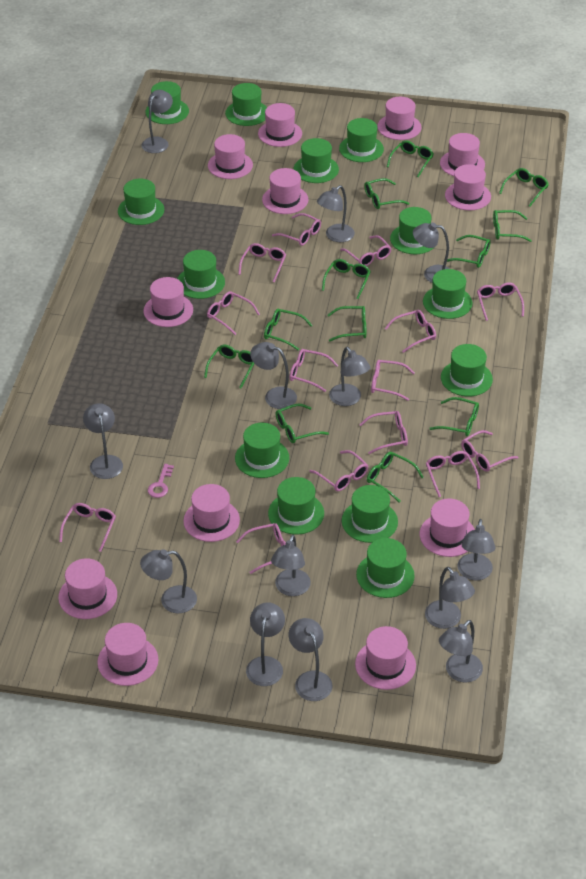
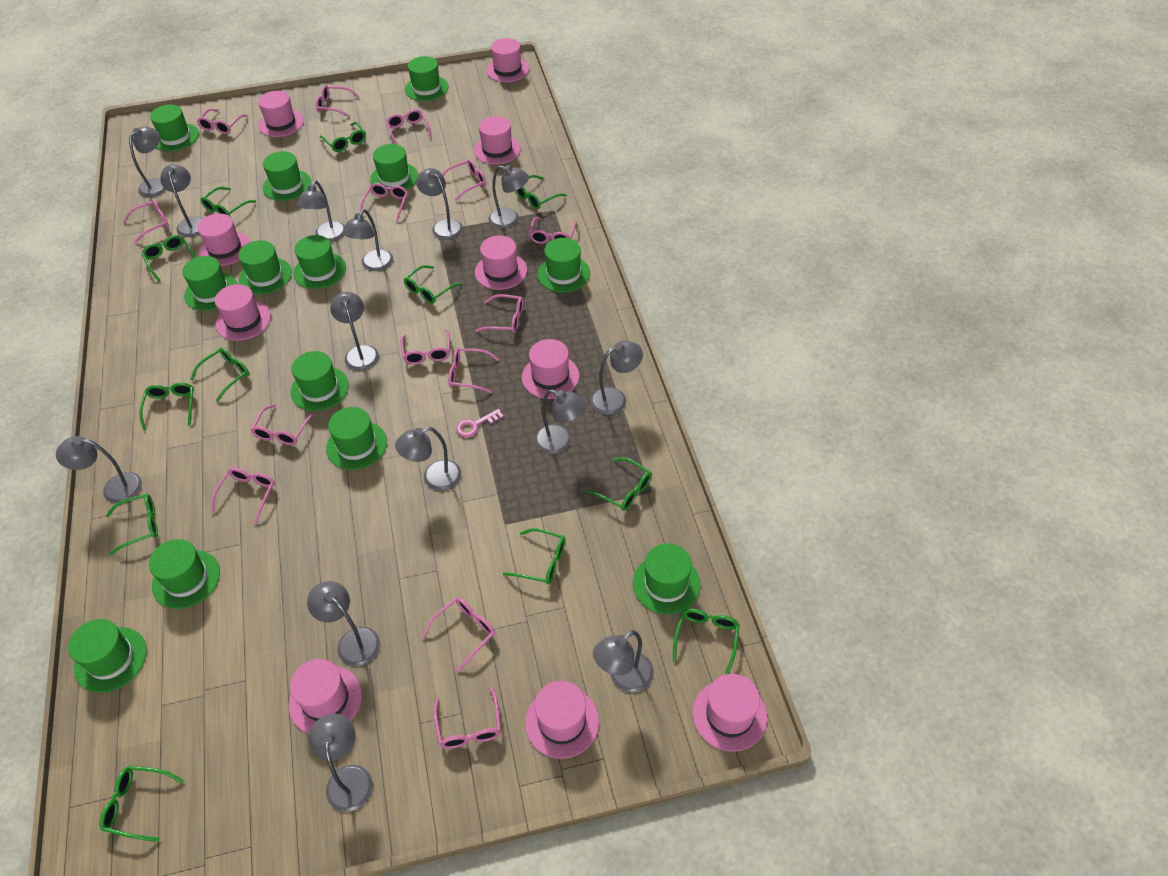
grey lamp: [83,403,123,479] [140,549,197,613] [141,90,173,153] [246,603,285,686] [250,342,297,409] [271,535,311,596] [289,618,332,701] [317,185,355,242] [329,347,370,406] [413,223,450,283] [425,567,475,629] [439,620,483,683] [457,519,496,580] = 13 -> [56,436,142,503] [129,126,166,197] [160,164,203,237] [297,180,345,242] [307,581,380,666] [309,713,373,812] [330,292,379,371] [342,209,393,271] [395,427,461,491] [416,168,463,240] [488,165,529,228] [535,390,586,454] [591,341,643,415] [593,630,654,692] = 14
pink hat: [58,558,117,619] [97,623,158,686] [144,277,193,327] [183,484,240,542] [208,134,253,179] [258,103,302,147] [262,168,308,214] [355,626,416,690] [377,97,421,140] [420,498,475,557] [440,133,485,176] [445,164,491,210] = 12 -> [197,214,250,266] [215,284,271,341] [258,91,304,137] [289,659,362,734] [474,116,521,164] [475,235,527,290] [486,38,529,82] [522,339,579,399] [525,681,599,759] [693,674,767,752] = 10

